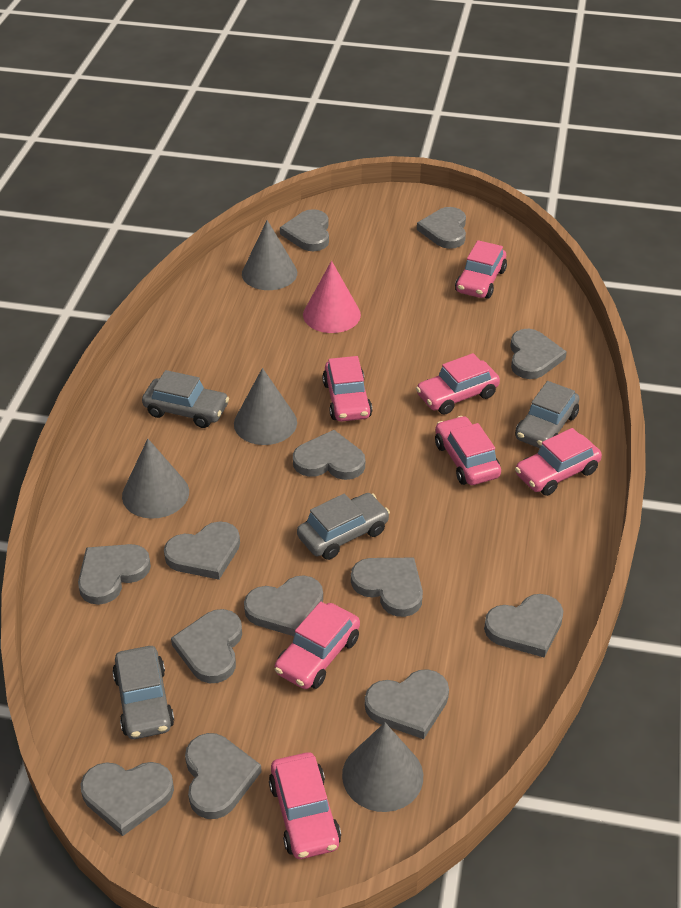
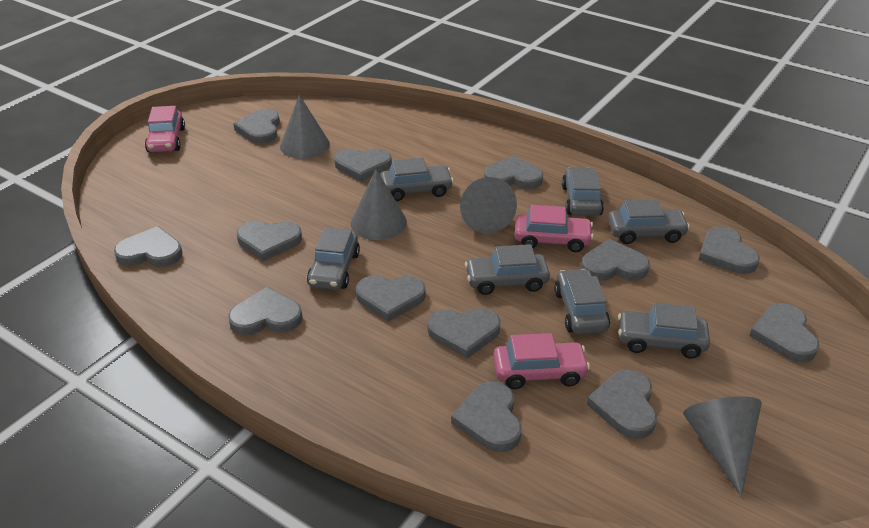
grey car: [112,646,174,739] [142,370,229,428] [297,493,390,560] [515,381,580,448] = 4 -> [307,227,360,290] [380,157,454,201] [465,244,550,295] [554,269,610,334] [562,167,604,216] [608,199,690,244] [618,303,710,359] = 7
pink car: [269,752,341,859] [274,602,360,689] [322,356,372,422] [416,353,500,415] [435,416,501,485] [455,240,507,299] [515,428,602,496] = 7 -> [145,106,185,152] [493,333,590,389] [515,205,594,252] = 3
pink cone: [303,261,361,333] = 1 -> none = 0

